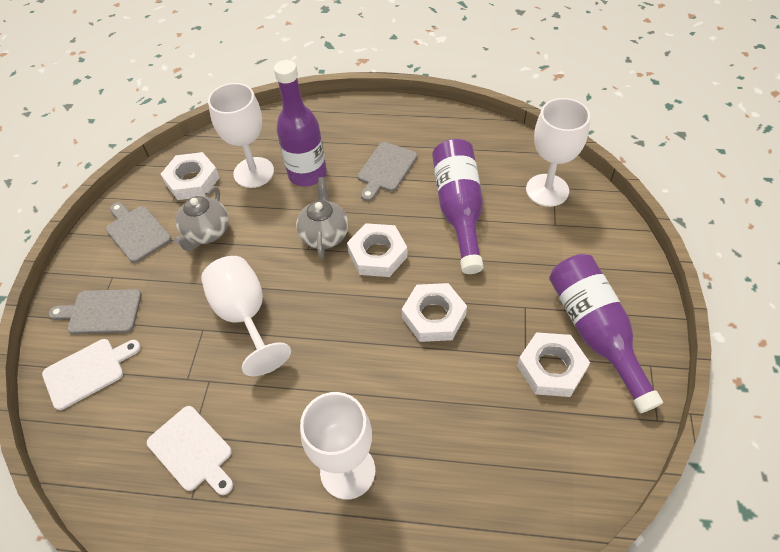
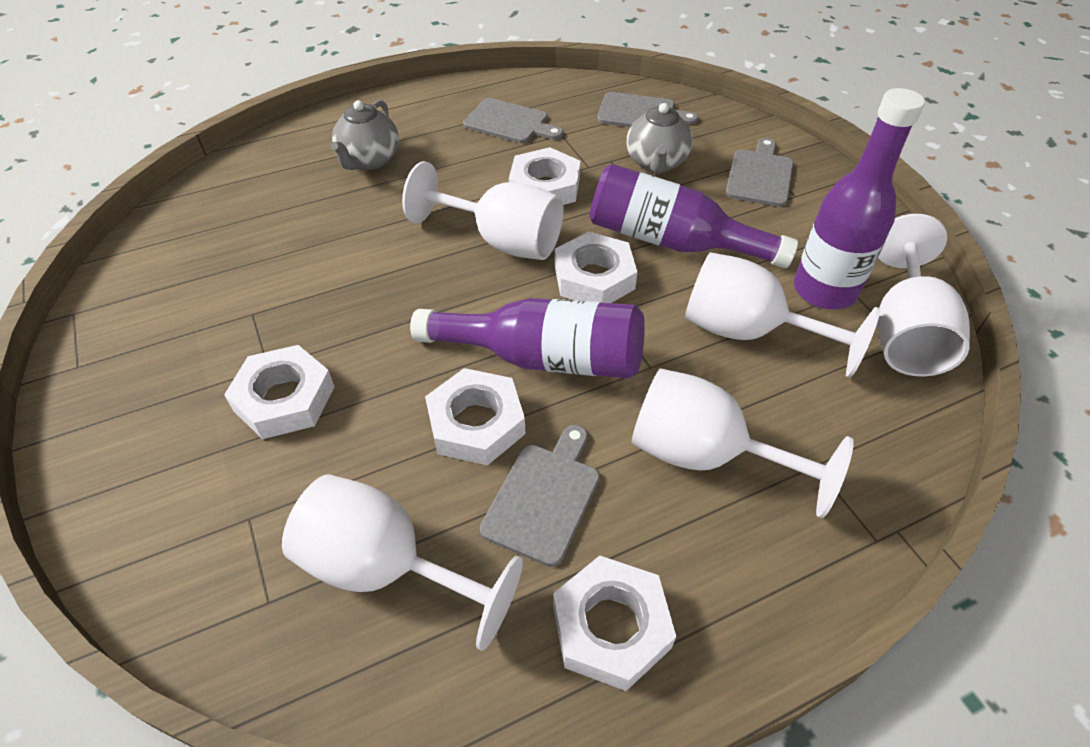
grey cutting board: [49,289,142,334] [106,202,172,263] [357,142,417,201] = 3 -> [463,98,563,143] [480,425,600,567] [597,92,698,127] [725,138,793,207] = 4
white cutting board: [42,339,141,410] [147,406,233,495] = 2 -> none = 0
white goblet: [201,256,291,376] [208,83,274,188] [300,392,375,500] [526,98,590,207] = 4 -> [282,474,523,651] [402,161,564,260] [631,368,854,518] [685,252,880,378] [877,214,970,377] = 5
white nut: [161,152,220,200] [347,223,408,277] [402,283,467,342] [517,332,590,397] = 4 -> [224,345,334,439] [425,368,525,465] [509,147,580,205] [553,556,677,691] [555,232,637,303] = 5

